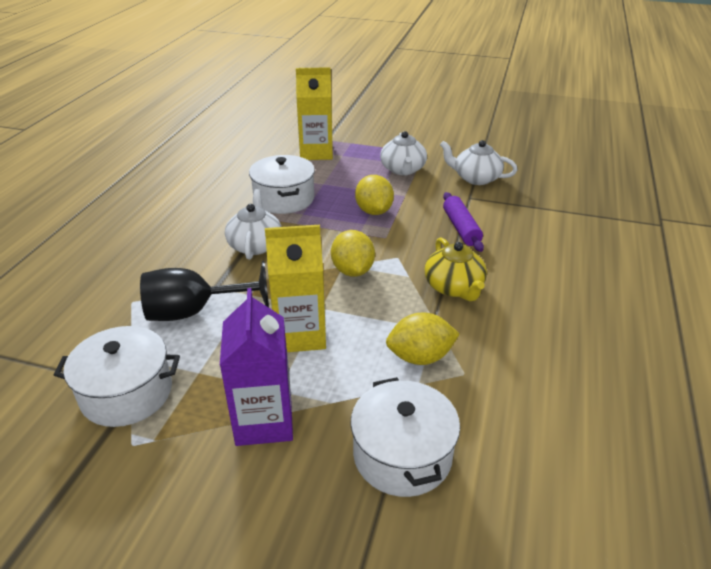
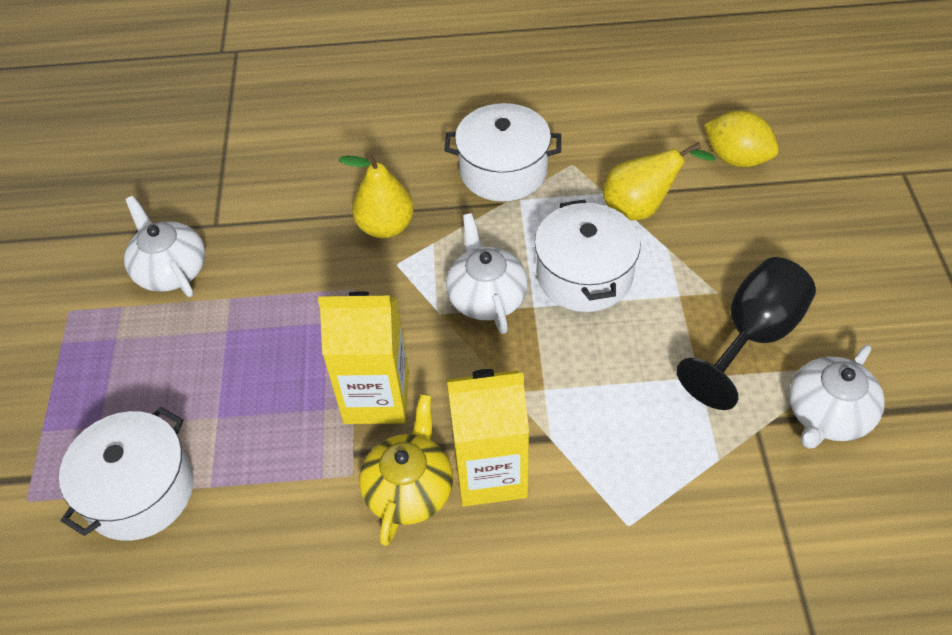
purple carton: [220,288,293,446] = 1 -> none = 0
purple rolling pin: [443,192,484,252] = 1 -> none = 0
yellow lemon: [331,230,375,277] [355,175,394,215] [386,313,460,365] = 3 -> [704,111,779,167] = 1
yellow pear: none = 0 -> [338,152,414,238] [603,142,716,220] = 2

